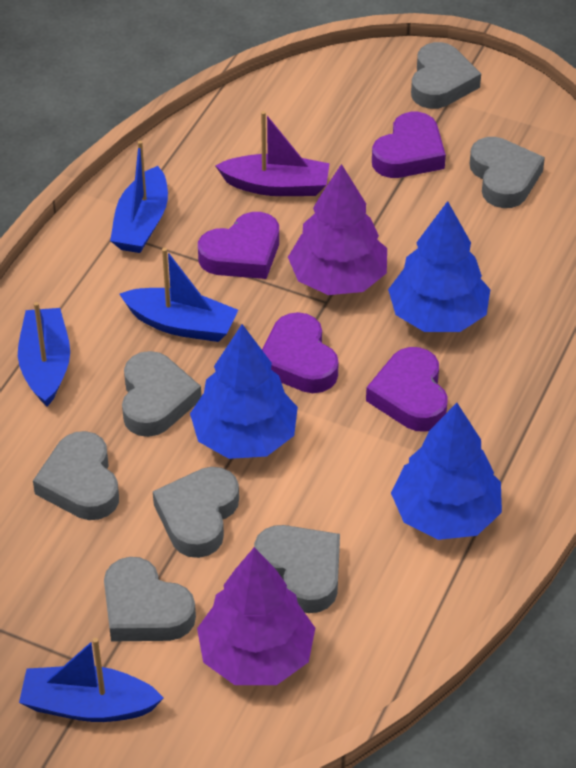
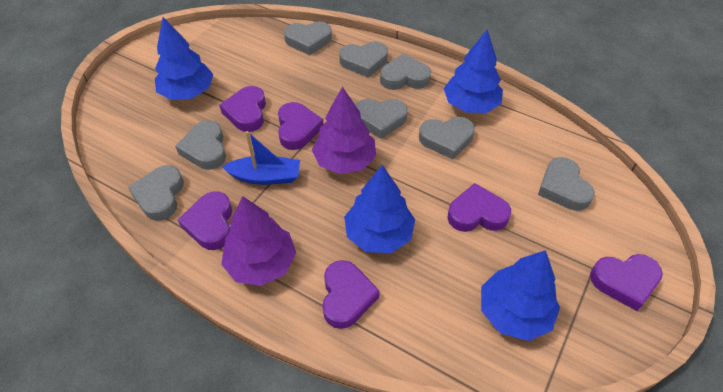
blue boat: [18,302,70,407] [19,638,164,722] [110,141,168,253] [120,248,238,342] = 4 -> [222,131,300,185] = 1
blue tree: [190,324,298,459] [388,201,490,332] [391,403,502,540] = 3 -> [155,17,214,100] [344,165,415,253] [444,30,503,113] [481,250,560,341] = 4
grey heart: [33,431,119,520] [104,557,196,641] [122,351,201,437] [153,467,239,558] [254,525,340,613] [411,42,481,109] [470,137,545,208] = 7 -> [128,165,184,221] [175,120,226,170] [284,22,332,55] [339,42,388,78] [355,99,408,139] [380,54,431,90] [419,117,475,159] [538,157,595,211] = 8
purple boat: [215,111,330,196] = 1 -> none = 0
purple heart: [198,212,279,279] [262,312,339,393] [366,347,448,432] [372,112,446,178] = 4 -> [178,191,232,250] [219,86,266,132] [278,102,324,150] [322,260,380,329] [447,183,511,232] [590,254,663,311] = 6

